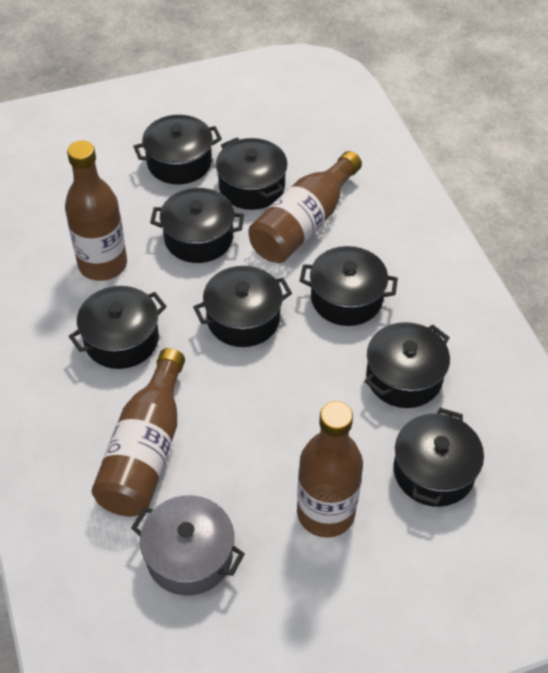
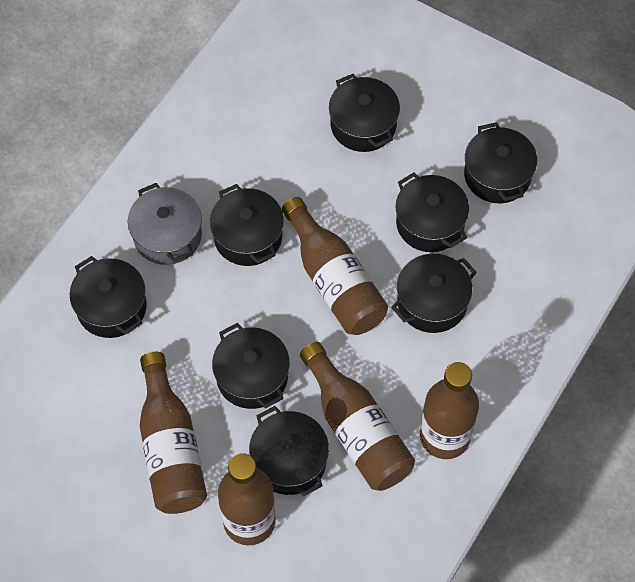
brown bottle: [65,140,127,281] [92,348,185,517] [248,151,362,263] [297,401,363,538] = 4 -> [140,352,207,514] [218,453,276,545] [282,197,388,335] [300,342,415,491] [420,362,479,459] = 5

